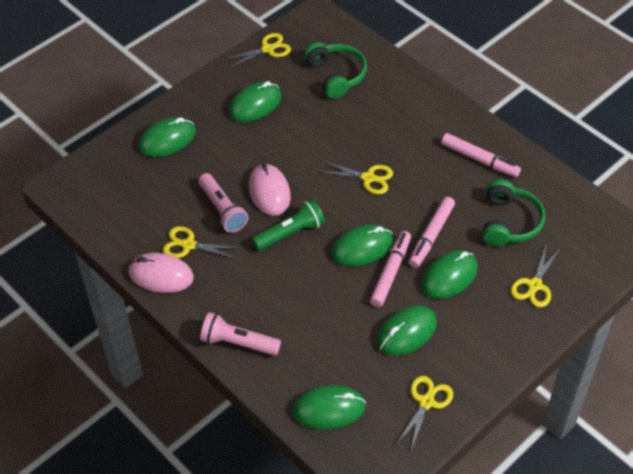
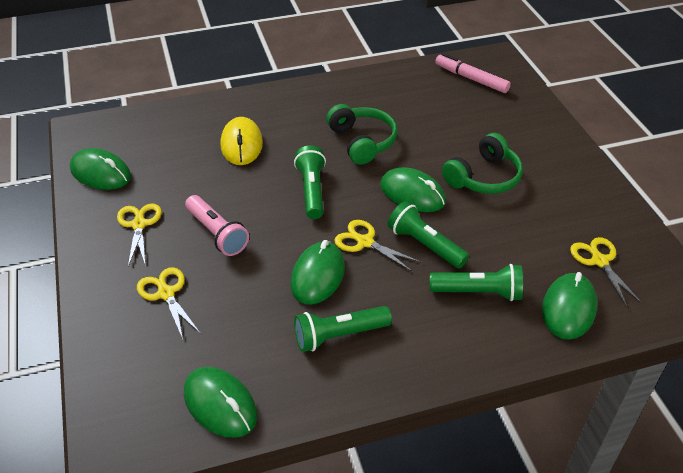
green flashlight: [252,199,325,251] = 1 -> [294,145,326,219] [294,306,392,352] [387,201,469,269] [430,264,523,301] = 4
green mouse: [139,117,196,157] [229,81,282,122] [293,385,366,430] [331,224,394,266] [377,305,437,356] [421,250,478,299] = 6 -> [70,148,131,190] [184,367,257,438] [290,240,345,305] [380,167,446,212] [542,272,597,340] = 5
pink flashlight: [198,173,248,233] [200,312,281,356] = 2 -> [185,195,249,256] = 1
pink marker: [370,231,411,307] [409,197,455,267] [441,133,521,177] = 3 -> [435,53,511,93] = 1
pink mouse: [128,253,194,293] [249,163,291,216] = 2 -> none = 0
yellow mouse: none = 0 -> [220,117,263,165] = 1
yellow scissors: [163,226,240,259] [224,33,291,68] [319,161,393,194] [396,376,453,450] [511,243,560,307] = 5 -> [117,203,162,267] [137,267,201,339] [334,220,421,272] [570,237,643,308] = 4

